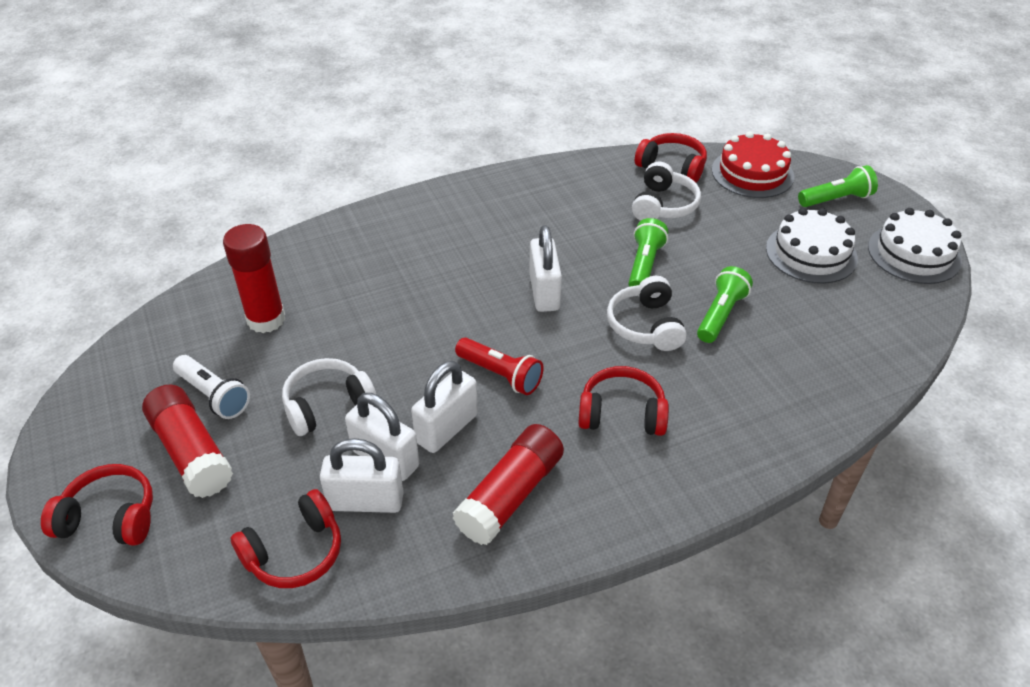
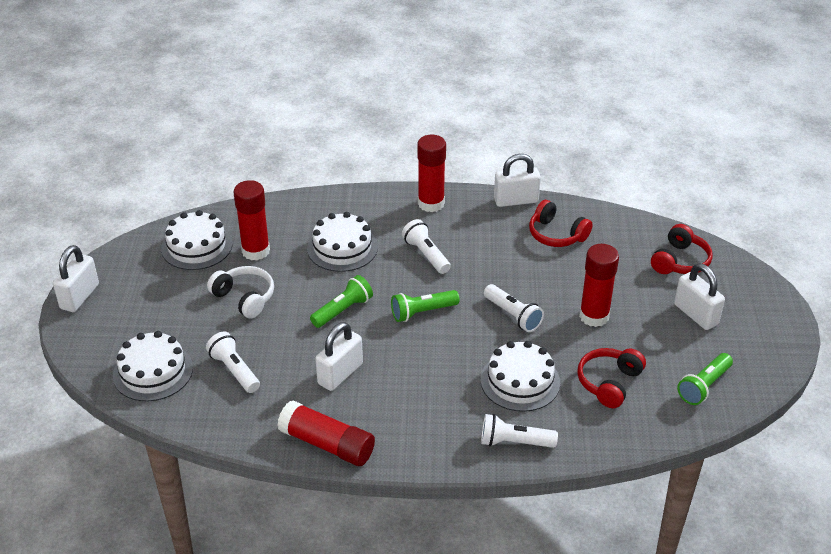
red cake: [712,131,794,198] = 1 -> none = 0
red flashlight: [455,338,544,395] = 1 -> none = 0
red glue stick: [142,385,233,498] [223,224,285,333] [453,424,564,545] = 3 -> [233,180,270,261] [277,400,375,466] [417,135,446,212] [579,244,619,327] = 4
red headphones: [41,464,153,546] [230,489,341,588] [578,366,669,436] [635,133,707,183] = 4 -> [529,200,593,247] [577,348,646,408] [651,224,713,274] = 3
white cake: [766,208,858,284] [868,208,962,284] = 2 -> [113,331,193,401] [161,210,232,270] [307,212,378,272] [481,341,560,412] = 4
white flashlight: [173,355,250,419] = 1 -> [206,332,260,393] [402,219,451,274] [481,414,558,448] [484,284,544,332] = 4
white headphones: [282,358,376,436] [607,276,687,351] [632,161,701,221] = 3 -> [207,266,274,318] = 1

